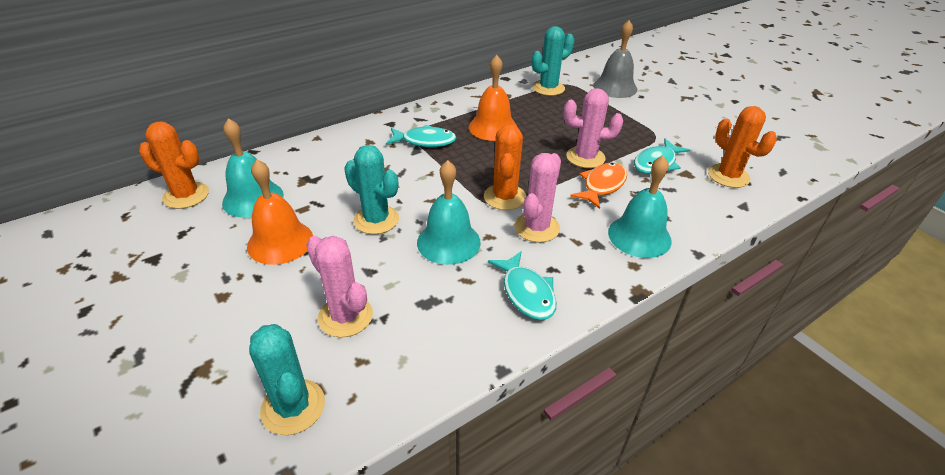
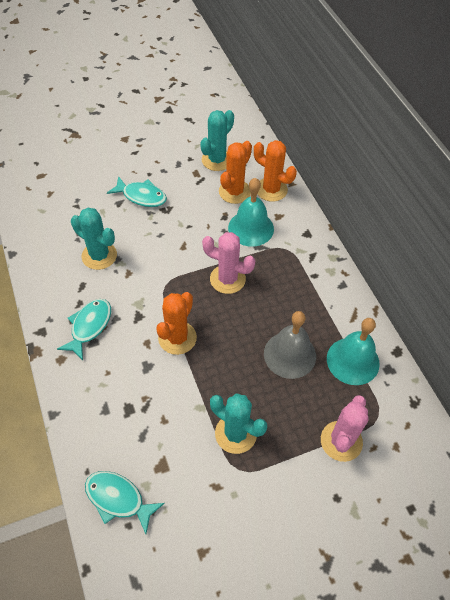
orange bell: [247,159,313,265] [469,55,517,141] = 2 -> none = 0
orange fish: [570,163,627,209] = 1 -> none = 0
pink cactus: [306,236,373,337] [514,153,561,243] [564,88,623,168] = 3 -> [202,232,255,294] [321,395,369,462] = 2
turquoise bell: [222,118,284,218] [417,160,481,265] [608,155,672,258] = 3 -> [228,178,274,247] [327,318,380,385] = 2

